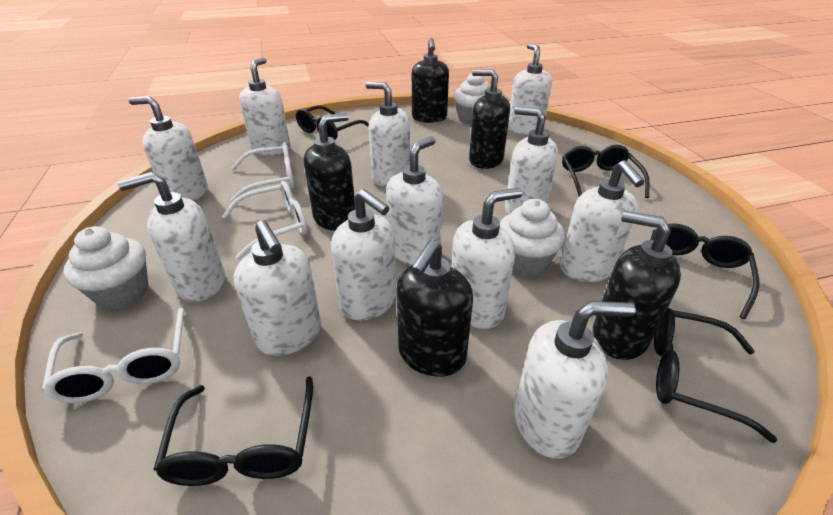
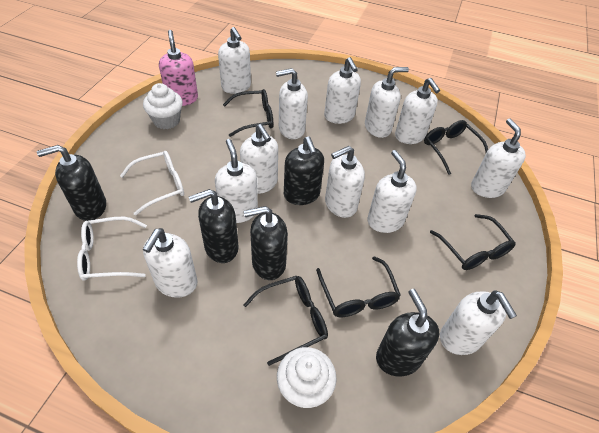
pink soap dispenser: none = 0 -> [159,30,198,106] = 1
white cupcake: [63,226,149,309] [454,73,490,125] [500,199,565,277] = 3 -> [143,83,183,129] [277,347,337,408] = 2
white glasses: [42,308,185,403] [222,181,307,260] [230,142,295,202] = 3 -> [77,217,147,281] [120,151,184,215] = 2

